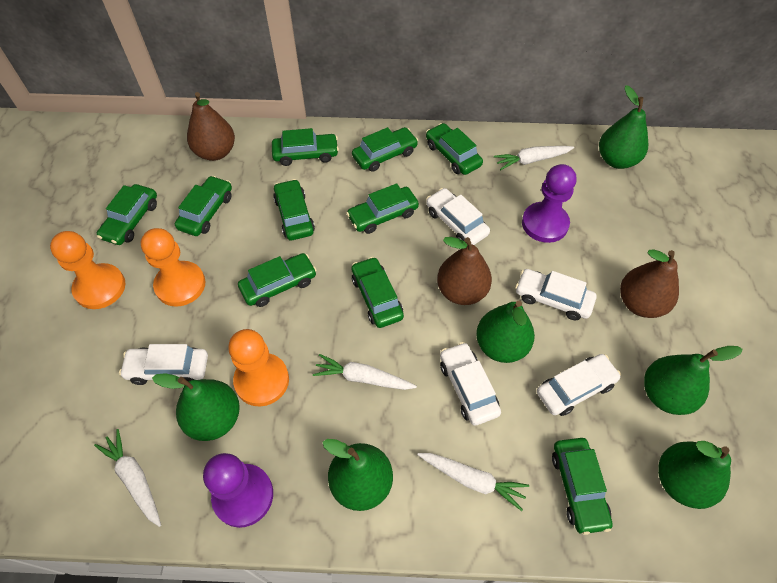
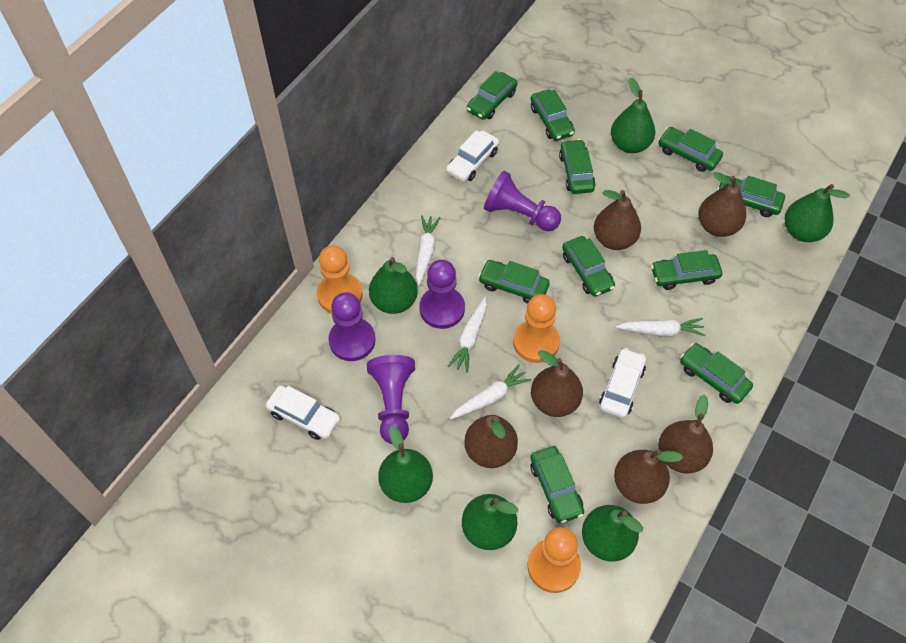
brown pear: [187,92,235,161] [437,237,492,305] [620,249,679,318] = 3 -> [464,415,518,468] [531,350,583,417] [594,190,641,250] [614,449,683,504] [658,394,713,474] [698,172,746,237] = 6
purple pawn: [203,453,273,528] [522,164,576,243] = 2 -> [328,292,375,361] [367,355,415,444] [419,260,465,329] [484,171,561,231] = 4
white car: [119,344,208,385] [426,188,490,245] [440,342,501,426] [515,269,596,320] [537,354,621,416] = 5 -> [266,385,340,440] [446,130,499,182] [599,348,646,418] = 3

